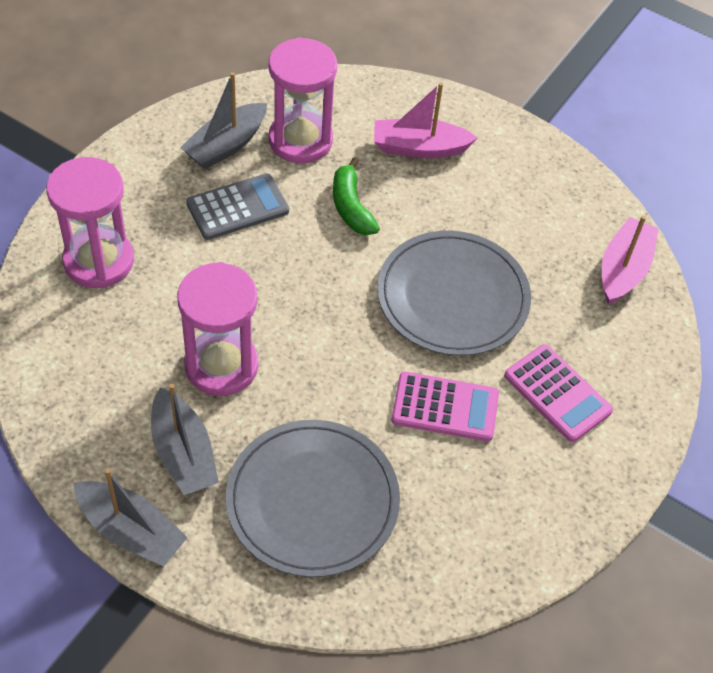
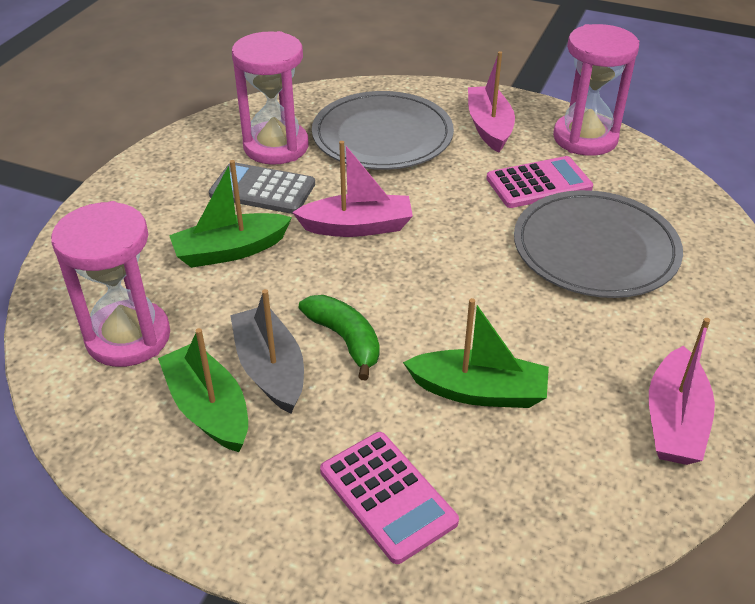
green boat: none = 0 -> [158,328,248,452] [169,160,292,268] [403,298,549,408] = 3
grey boat: [74,468,188,566] [151,384,219,495] [180,72,267,169] = 3 -> [230,289,304,413] = 1
pink boat: [374,82,478,158] [602,216,659,305] = 2 -> [292,141,413,237] [468,51,515,153] [649,318,715,465] = 3

